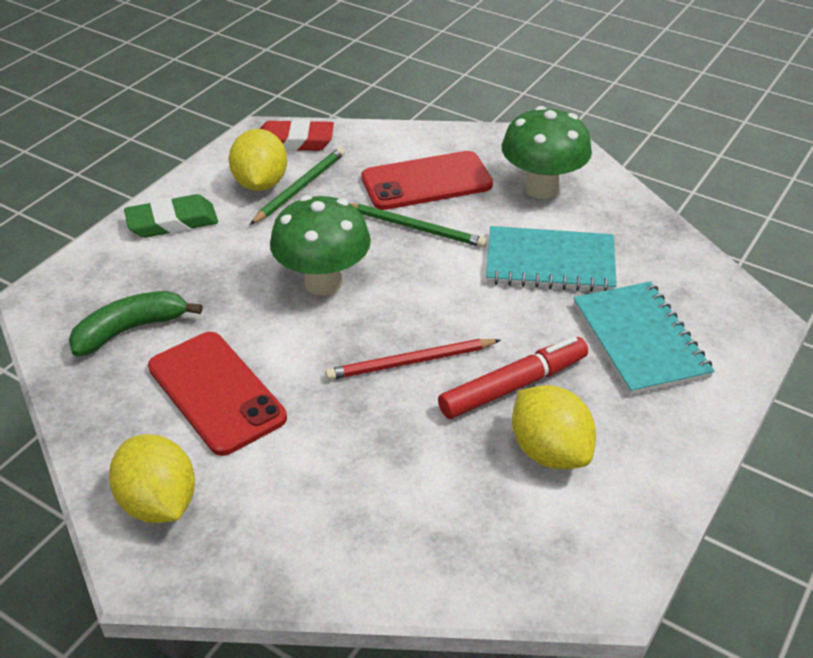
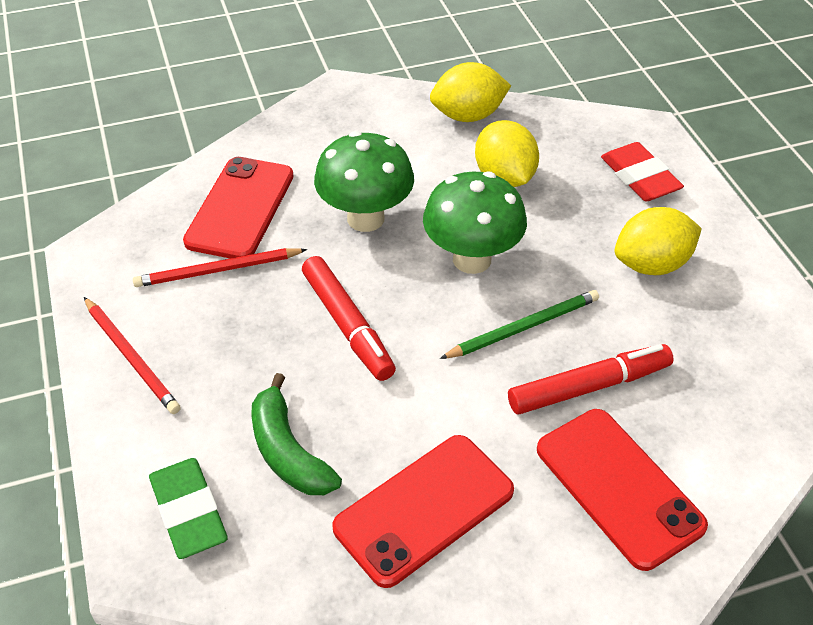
green pencil: [250,147,345,225] [350,203,487,248] = 2 -> [440,290,599,359] = 1
red marker: [438,336,588,419] = 1 -> [302,256,396,381] [508,344,674,415] = 2
red pencil: [325,339,501,380] = 1 -> [84,297,181,414] [133,248,307,287] = 2
red phone: [148,332,287,456] [361,151,493,210] = 2 -> [183,157,294,258] [332,435,514,588] [537,409,708,571] = 3
turquoise notebook: [486,226,617,292] [573,282,715,396] = 2 -> none = 0

